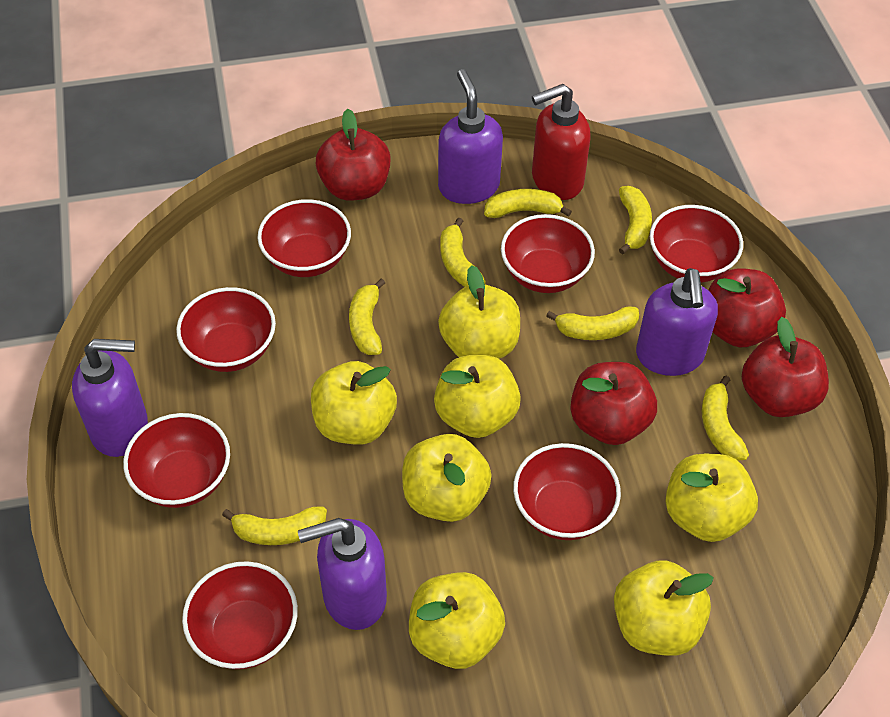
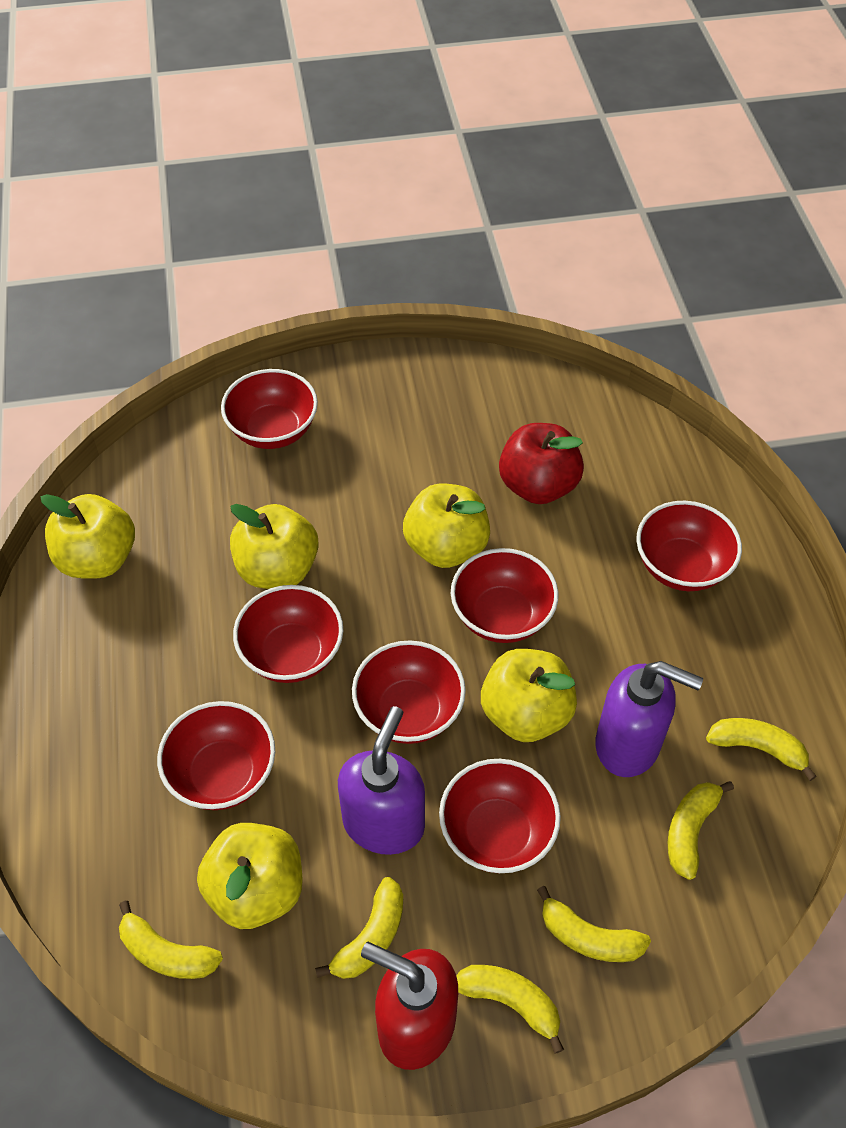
purple soap dispenser: [72,339,148,457] [298,518,387,630] [438,69,503,204] [636,268,718,376] = 4 -> [338,706,425,855] [596,661,703,777] = 2
red apple: [316,109,391,201] [570,362,657,445] [708,268,786,347] [742,317,829,417] = 4 -> [499,423,584,504] = 1
yellow apple: [311,361,397,445] [402,434,492,522] [409,572,505,669] [434,355,521,438] [438,265,520,359] [614,560,714,656] [665,454,758,542] = 7 -> [41,494,135,579] [197,823,303,929] [230,504,319,589] [403,483,490,568] [481,649,577,742] = 5
yellow banana: [222,506,327,545] [349,278,385,355] [440,218,486,287] [484,189,572,218] [546,306,639,340] [619,186,652,254] [702,376,749,461] = 7 -> [119,901,223,979] [315,877,403,979] [456,965,564,1053] [537,886,651,962] [668,781,734,880] [706,718,817,781] = 6

